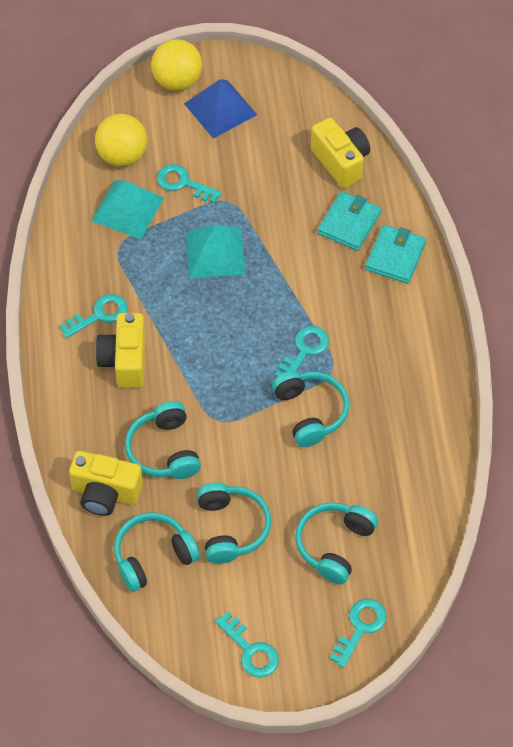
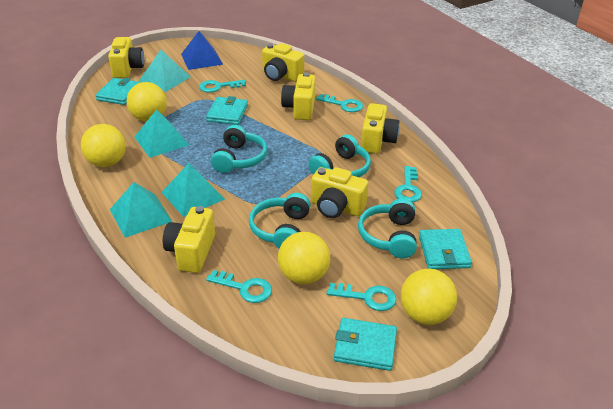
turquoise headphones: [114,512,200,592] [125,401,201,479] [197,483,271,564] [272,371,349,447] [295,502,378,584] = 5 -> [211,125,267,173] [249,193,311,249] [309,135,371,177] [358,198,417,258] = 4
turquoise pyramid: [91,180,164,239] [186,225,245,278] = 2 -> [110,182,172,238] [134,109,189,158] [139,50,191,92] [161,163,225,217] = 4
turquoise wallet: [317,191,381,251] [365,225,426,284] = 2 -> [95,78,141,105] [206,96,248,125] [334,318,397,371] [419,229,472,269] = 4
yellow ball: [95,114,147,167] [151,39,202,91] = 2 -> [81,124,126,167] [127,82,167,122] [278,232,330,284] [401,268,457,325] = 4
yellow camera: [69,451,143,516] [95,313,145,388] [311,118,370,188] = 3 -> [108,37,144,78] [163,206,215,273] [262,43,304,82] [281,72,316,120] [311,167,368,218] [361,103,400,154] = 6

